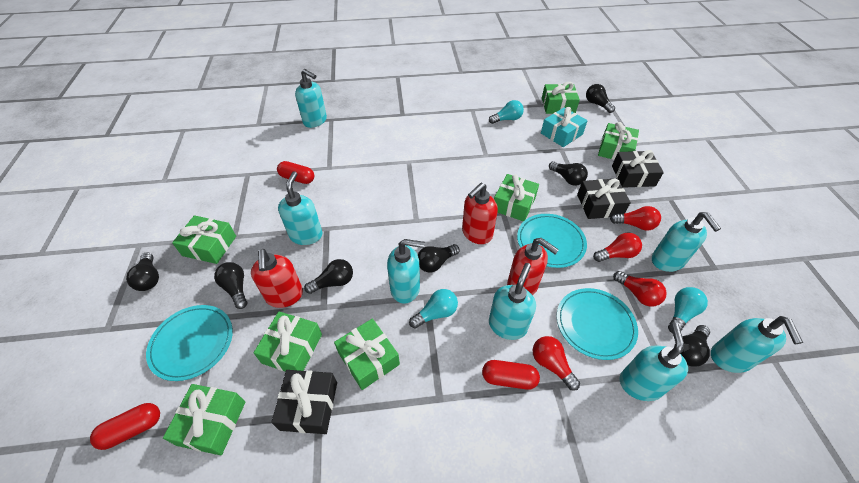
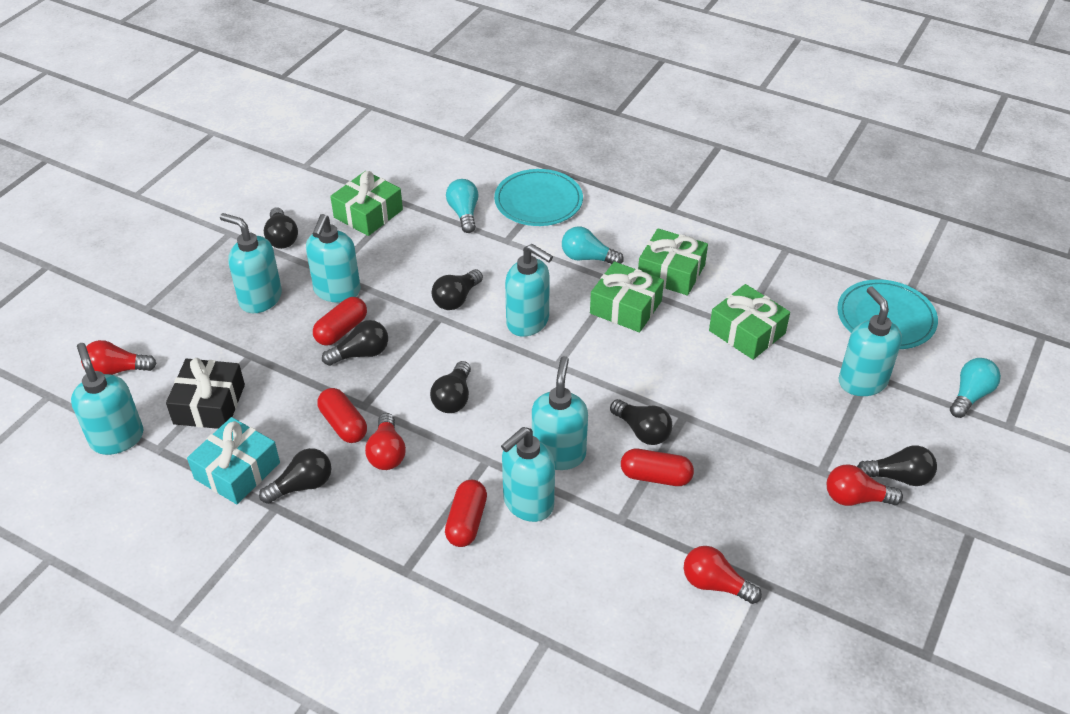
black gift: [271,370,337,434] [577,178,631,219] [612,150,664,188] = 3 -> [166,358,245,429] = 1
green gift: [163,384,245,455] [172,215,236,264] [254,311,322,372] [334,318,400,390] [494,174,539,222] [542,82,580,114] [598,122,639,160] = 7 -> [330,171,403,236] [590,261,664,332] [638,228,708,296] [709,284,790,360] = 4
red capsule: [90,403,160,450] [277,161,314,184] [482,360,540,390] = 3 -> [313,297,367,346] [318,388,367,443] [445,480,487,547] [621,449,694,486] = 4
red soap dispenser: [251,249,303,308] [462,183,498,244] [507,238,559,295] = 3 -> none = 0
turquoise plate: [146,305,233,381] [517,214,587,268] [557,288,638,360] = 3 -> [494,169,583,226] [837,279,938,349] = 2

